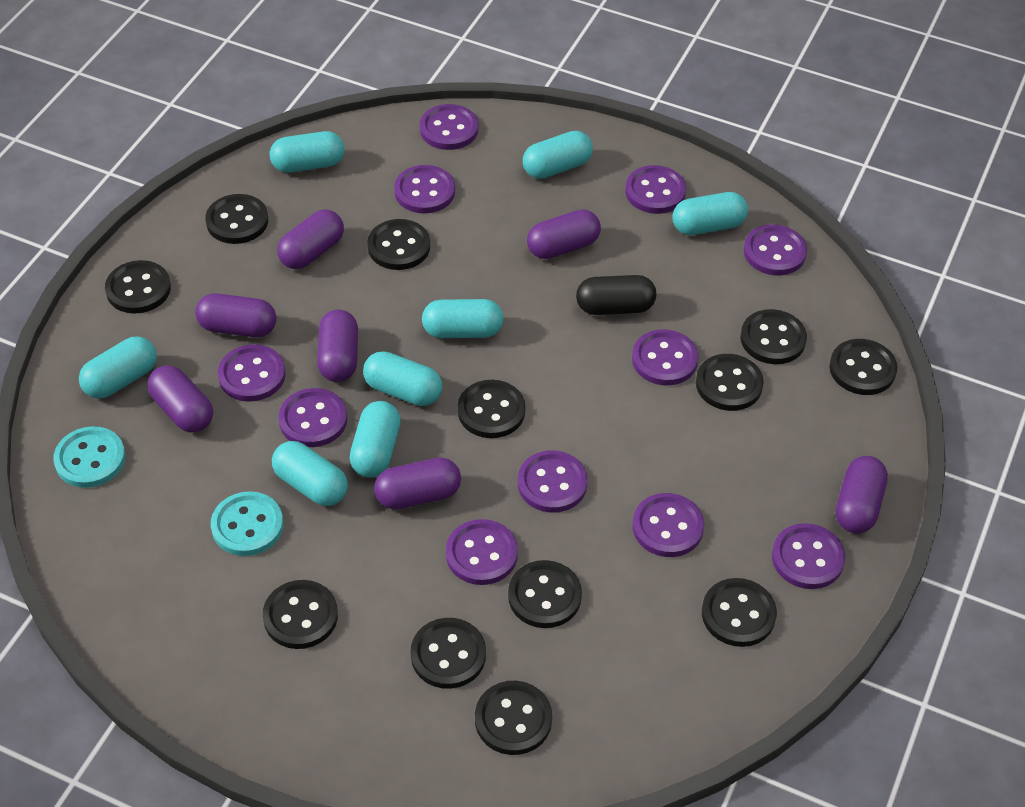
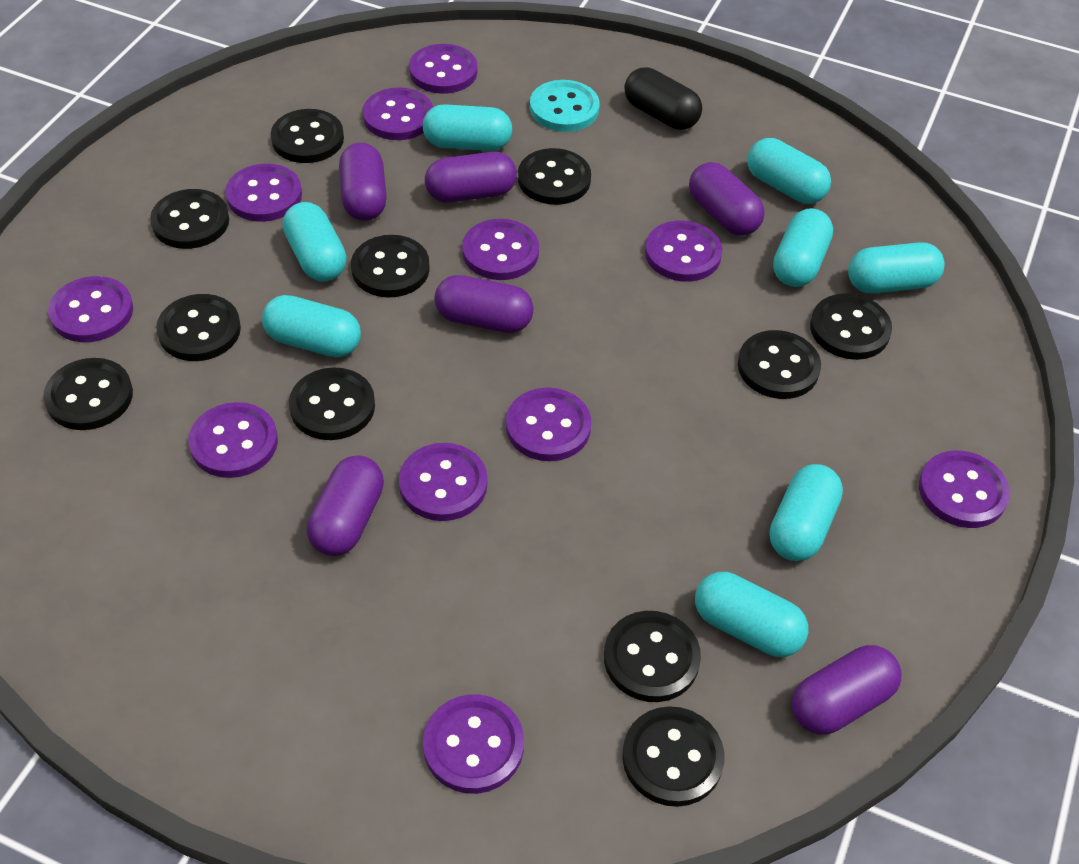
black button: [105,260,171,313] [205,194,268,244] [263,580,338,649] [367,219,430,270] [410,618,486,689] [458,380,525,438] [475,681,552,755] [508,560,582,628] [696,354,764,411] [702,578,777,647] [740,309,807,364] [829,339,897,395] = 12 -> [43,358,133,430] [150,189,229,249] [156,294,241,361] [271,109,344,163] [289,367,375,440] [351,235,430,298] [518,148,591,205] [604,611,701,702] [622,706,724,807] [738,330,821,399] [810,293,892,360] = 11
purple capsule: [147,365,213,433] [195,293,277,337] [277,209,344,269] [317,309,358,382] [374,458,461,509] [527,209,601,259] [836,456,888,533] = 7 -> [307,455,384,556] [339,143,387,221] [425,152,517,203] [434,275,534,333] [689,162,765,236] [791,645,902,734] = 6
turquoise button: [53,426,125,488] [211,491,283,556] = 2 -> [530,80,600,132] = 1

